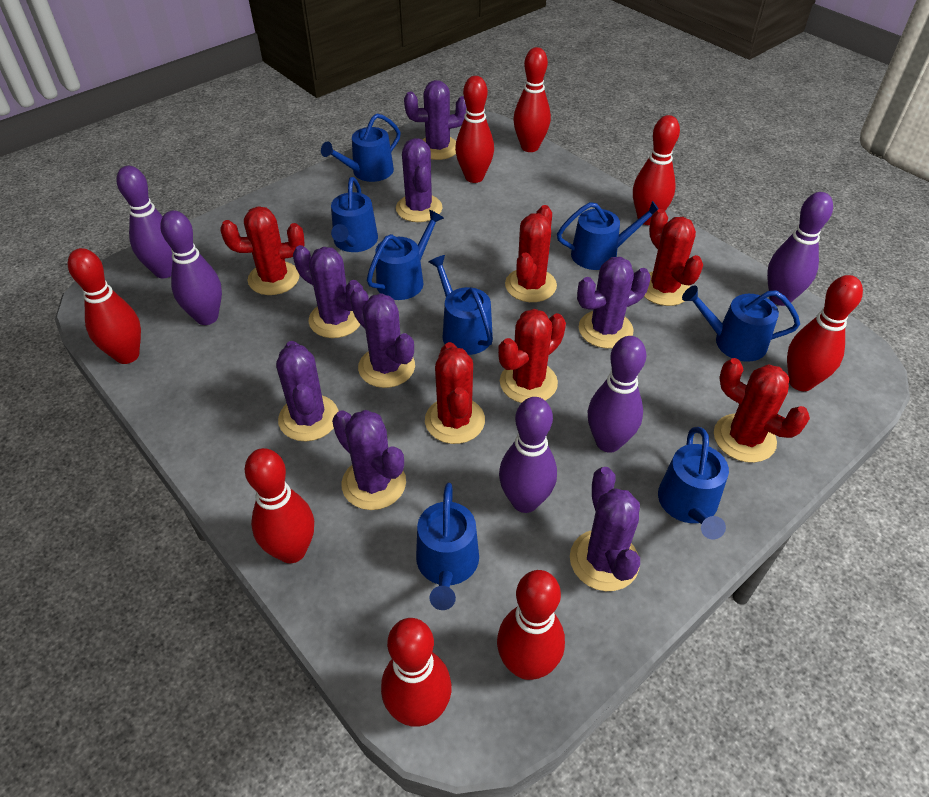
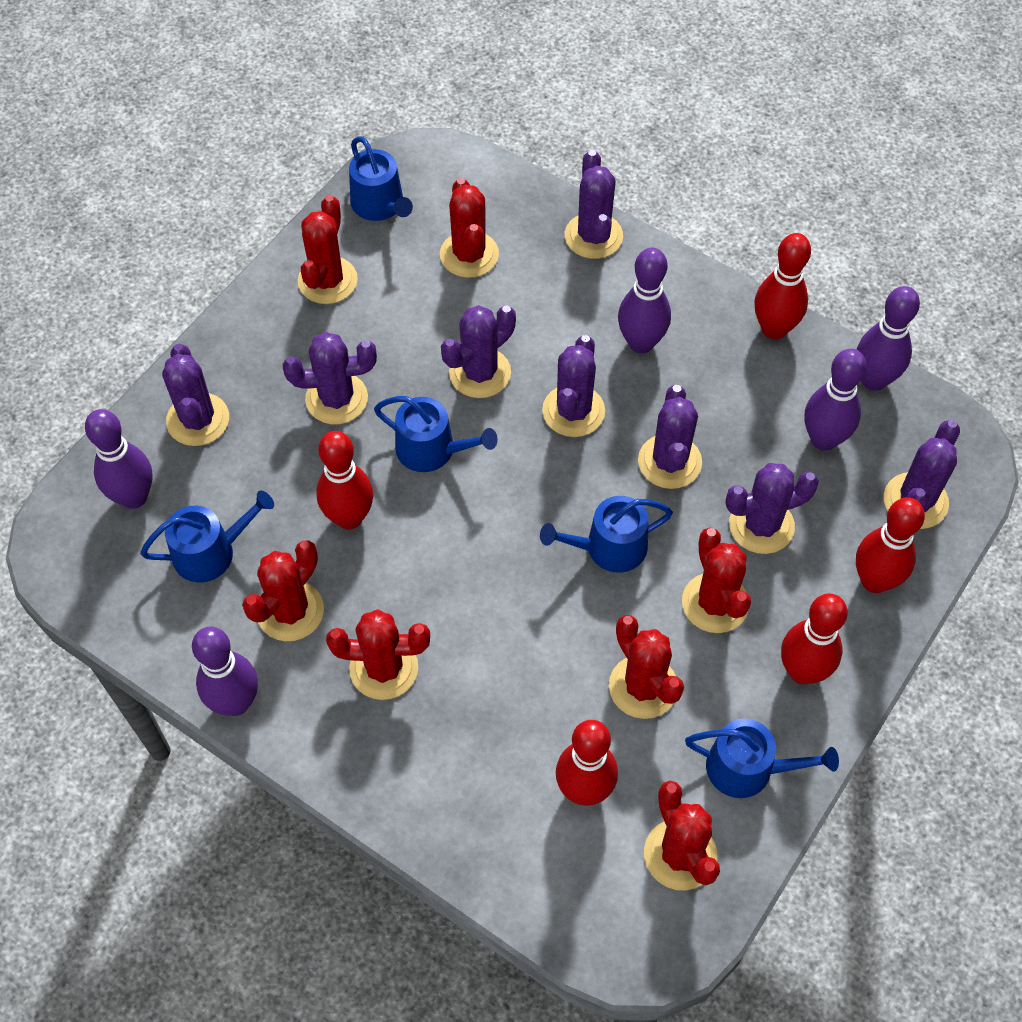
blue watering can: [321,113,401,182] [331,177,378,252] [367,210,444,300] [416,483,479,610] [428,255,493,355] [557,201,659,270] [658,427,729,540] [682,286,800,362] = 8 -> [140,490,274,583] [349,136,413,221] [374,396,498,472] [540,496,673,573] [685,719,839,798] = 5
red bowling pin: [68,248,141,364] [245,448,314,563] [381,618,452,727] [455,76,494,183] [497,570,565,680] [513,47,551,152] [633,115,680,225] [787,275,863,391] = 8 -> [316,431,373,529] [556,720,618,806] [755,233,811,339] [781,593,848,685] [856,497,925,593] = 5
red cactus: [220,206,305,295] [425,342,485,444] [498,309,566,403] [505,205,557,302] [644,209,703,306] [714,358,810,463] = 6 -> [242,541,324,641] [298,195,358,304] [326,609,430,700] [440,178,499,278] [609,615,684,719] [644,781,720,890] [682,528,751,633] = 7

